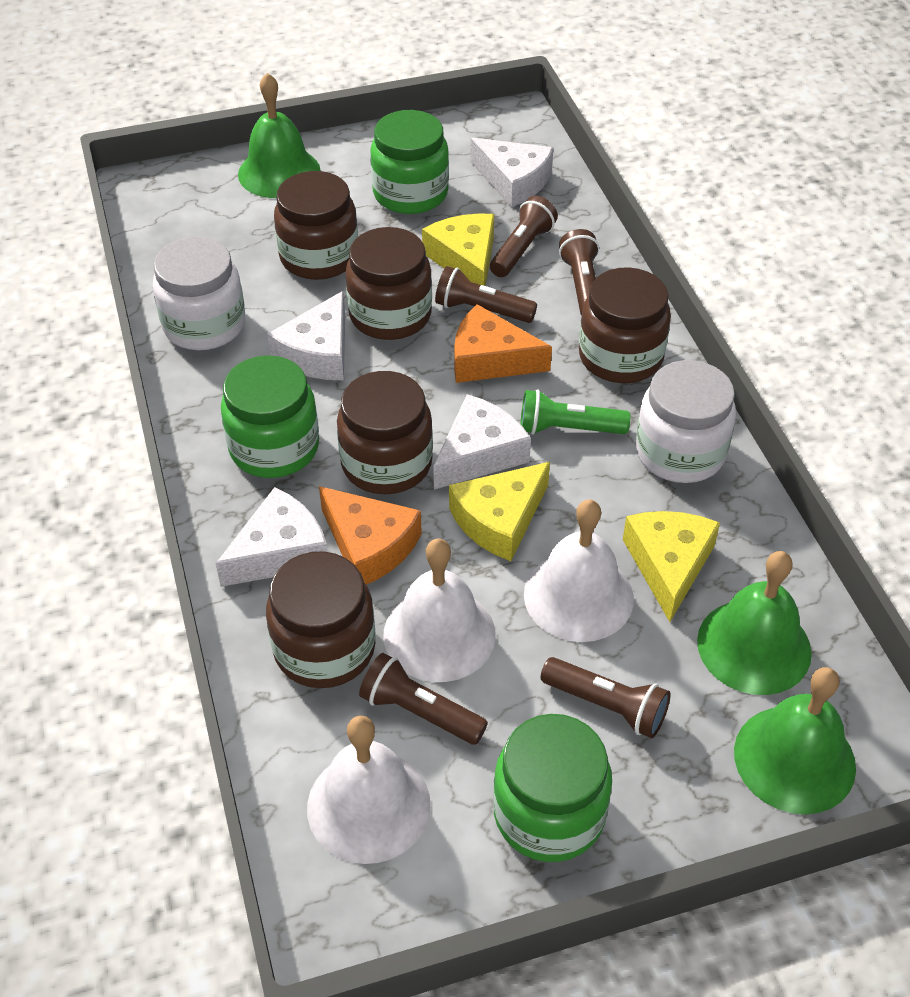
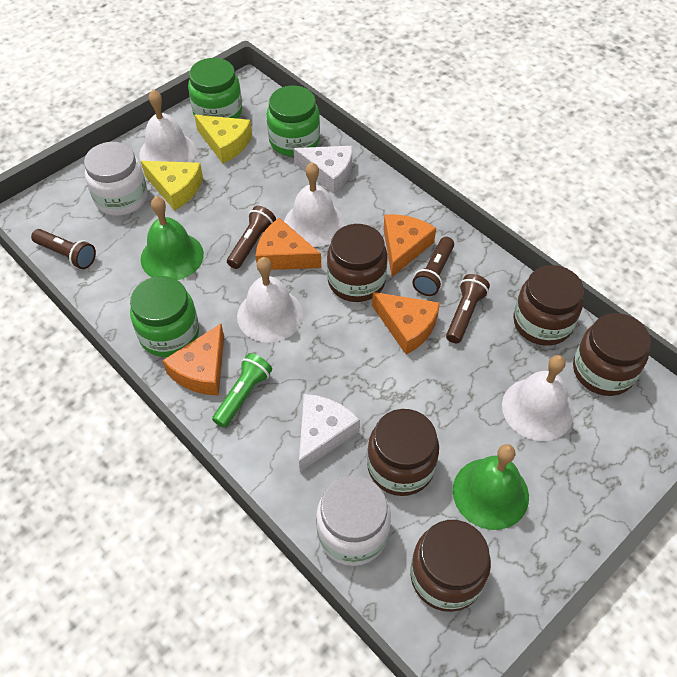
brown flashlight: [359,653,488,745] [435,266,537,323] [490,196,558,277] [541,657,671,738] [559,229,599,315] = 5 -> [31,229,96,269] [227,206,276,269] [412,237,454,296] [446,274,490,343] = 4
green bell: [238,73,321,198] [697,551,812,695] [734,667,856,815] = 3 -> [141,196,204,280] [453,444,529,530] = 2
orange cheese: [319,486,422,585] [454,304,552,383] = 2 -> [162,324,224,396] [256,218,321,270] [372,292,440,354] [384,214,436,277] = 4
white bell: [307,715,431,864] [383,538,496,682] [524,499,634,642] = 3 -> [139,89,197,162] [237,257,303,343] [284,162,345,247] [502,355,574,441] = 4
white cheese: [216,487,328,587] [268,291,345,381] [433,394,531,490] [470,138,553,207] = 4 -> [293,146,352,194] [299,394,360,472] = 2
yellow cheese: [422,214,494,286] [449,462,550,561] [623,511,720,622] = 3 -> [141,161,203,211] [194,114,252,163] = 2

